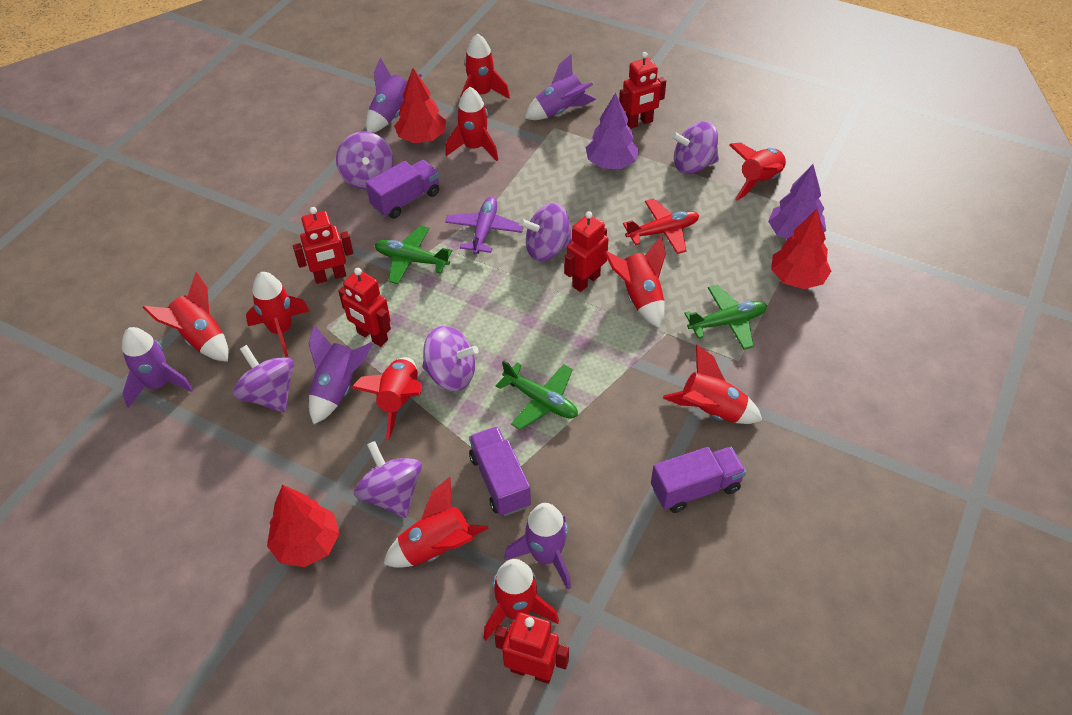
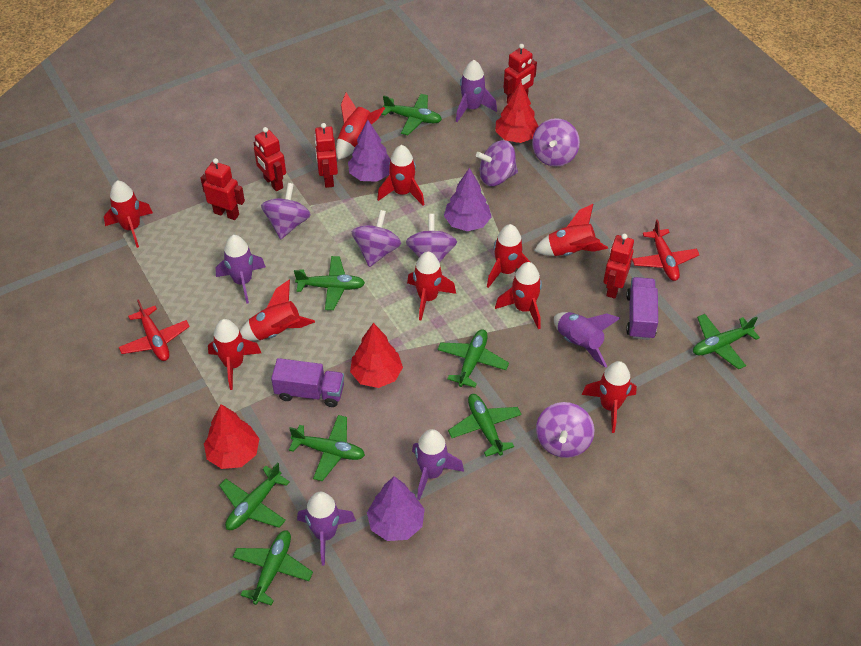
green plane: [375,225,452,284] [496,360,578,430] [684,285,767,350] = 3 -> [219,462,290,530] [233,530,313,606] [289,415,365,481] [294,256,365,310] [382,94,442,135] [437,329,509,388] [448,394,521,457] [693,314,760,369] = 8
purple plane: [445,197,524,254] = 1 -> none = 0
purple tree: [586,93,639,169] [768,164,826,239] = 2 -> [348,120,391,182] [367,476,425,541] [444,168,491,231] = 3
purple truck: [366,160,439,219] [469,426,531,516] [651,447,746,513] = 3 -> [271,358,344,407] [626,277,658,340] = 2
red plane: [623,198,699,254] = 1 -> [119,299,190,361] [632,219,700,281] = 2

